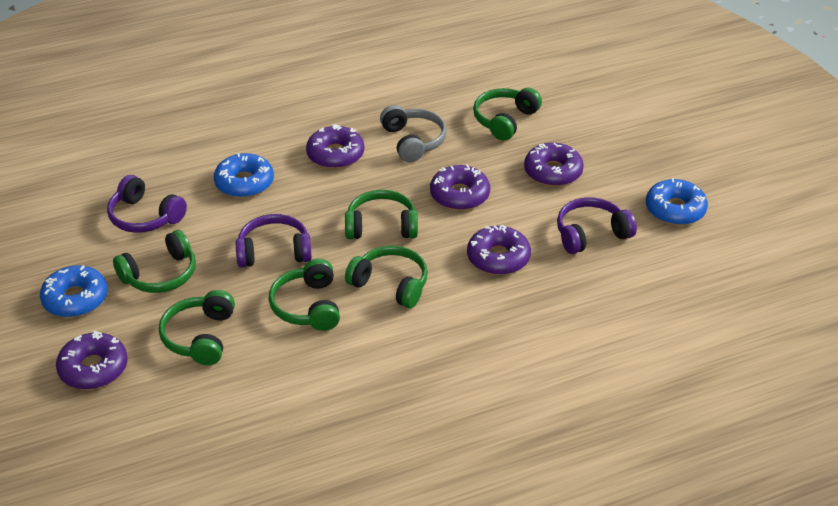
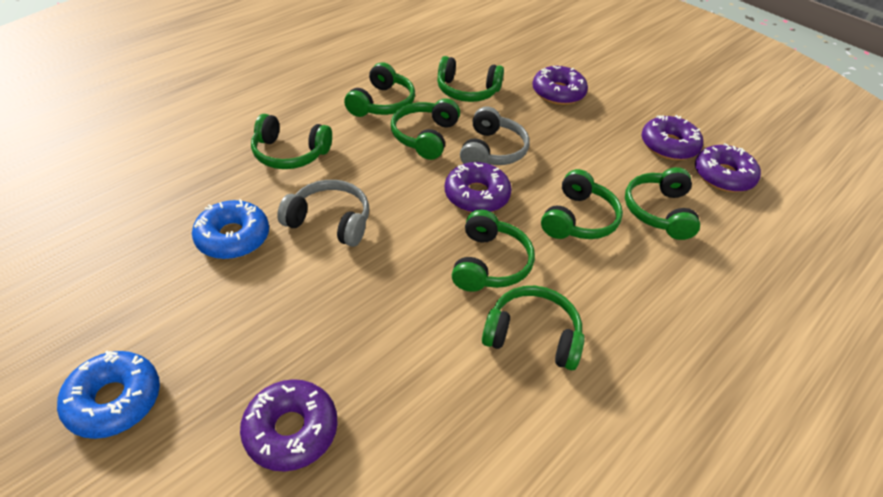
blue donut: [40,266,108,317] [214,153,274,198] [646,178,708,225] = 3 -> [57,350,160,439] [192,199,269,259] = 2
green headphones: [113,230,196,293] [159,290,235,365] [269,259,340,331] [345,190,418,239] [345,245,428,308] [473,88,542,141] = 6 -> [251,114,332,169] [344,62,415,117] [391,98,460,160] [437,56,504,102] [452,209,535,292] [482,286,585,370] [541,169,623,239] [625,167,700,240] = 8
grey headphones: [380,105,447,162] = 1 -> [277,180,369,247] [460,106,530,165] = 2
purple headphones: [107,175,187,233] [236,214,312,268] [557,197,637,254] = 3 -> none = 0

